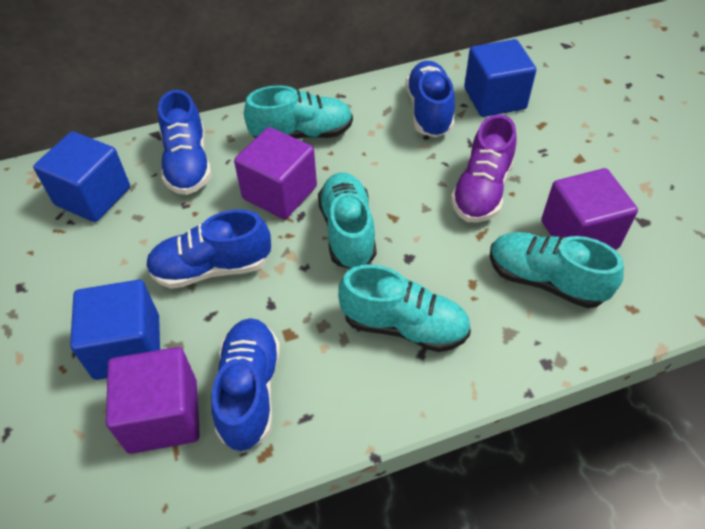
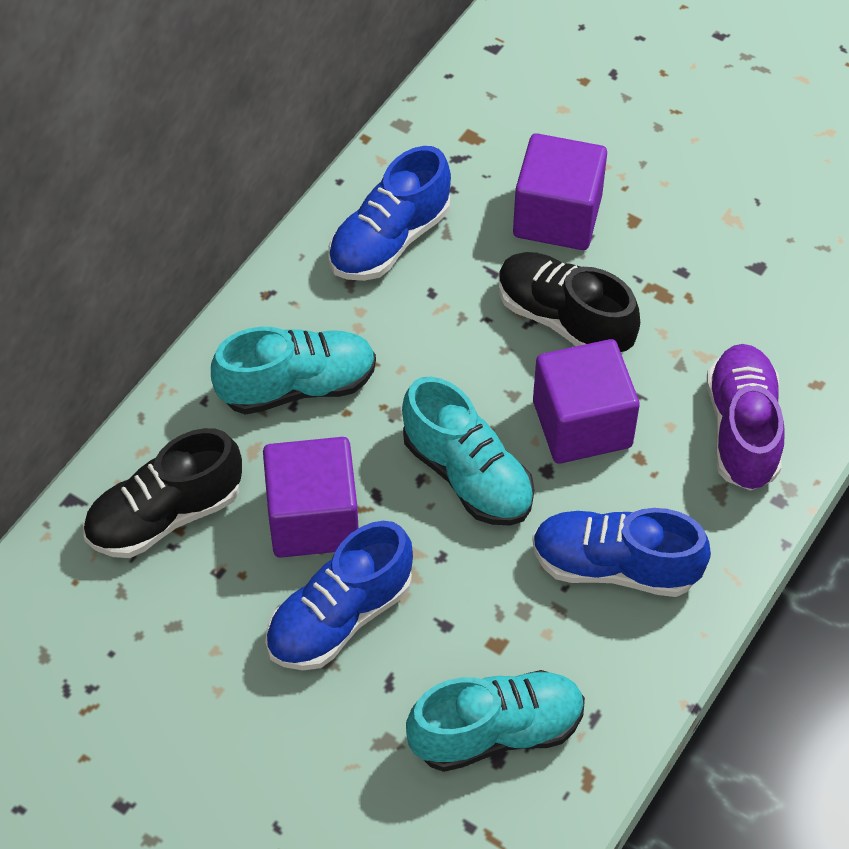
black shoe: none = 0 -> [83,428,242,558] [499,252,640,353] = 2
blue cube: [33,131,130,222] [70,280,160,380] [464,39,537,117] = 3 -> none = 0
blue shoe: [146,209,271,289] [158,90,211,195] [211,318,280,451] [406,61,455,137] = 4 -> [265,521,413,670] [328,146,451,281] [532,508,711,597] = 3
turquoise shoe: [244,85,353,139] [318,172,376,269] [338,265,471,352] [490,232,624,308] = 4 -> [211,327,376,415] [402,377,534,525] [406,670,585,772] = 3

